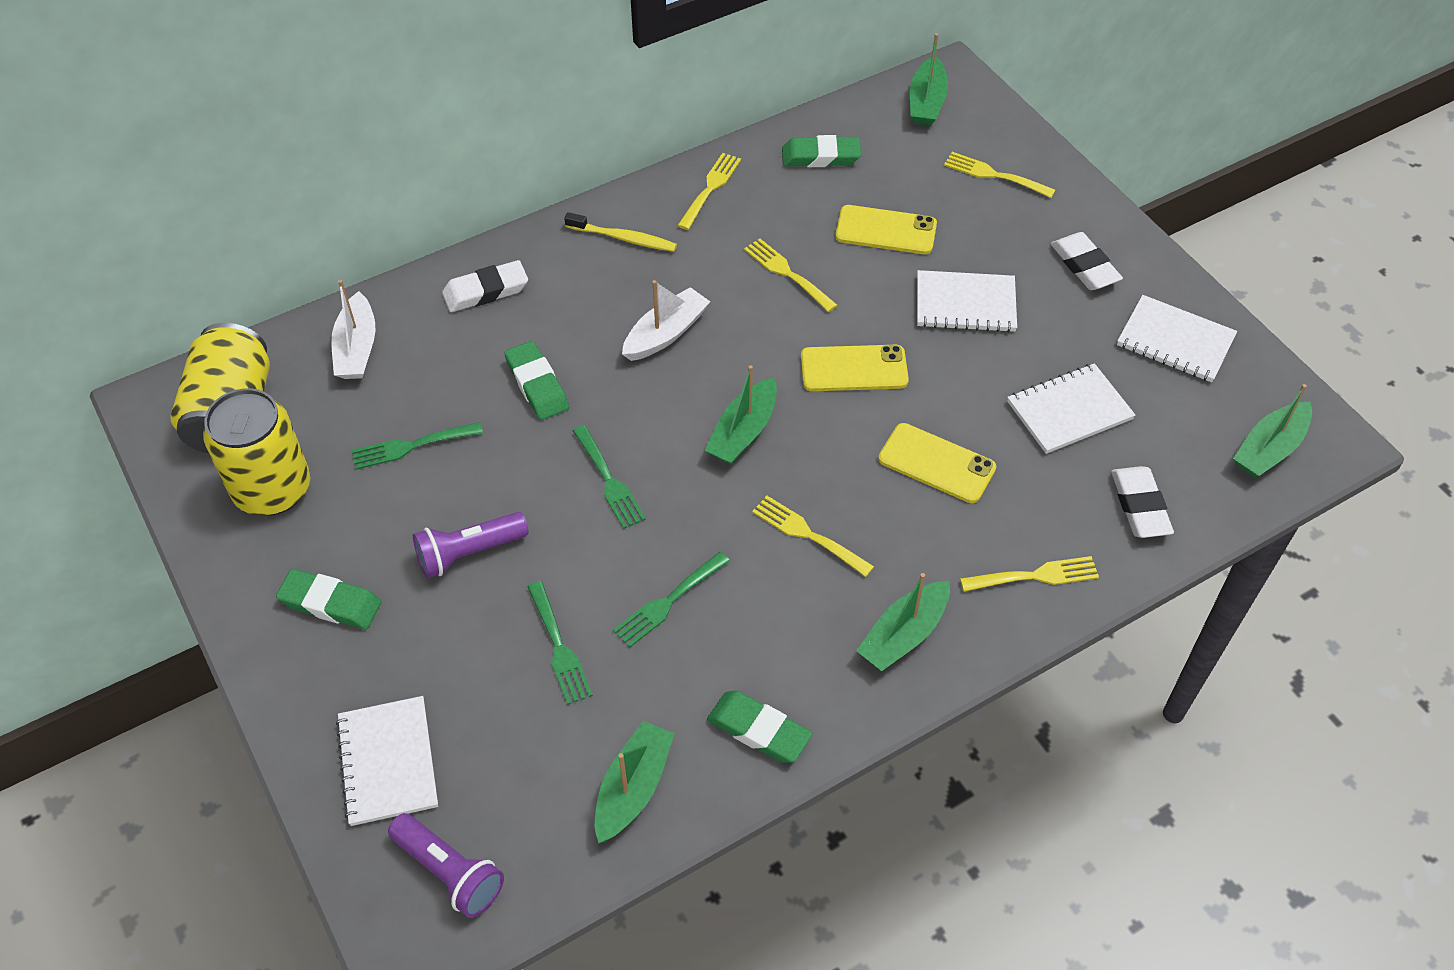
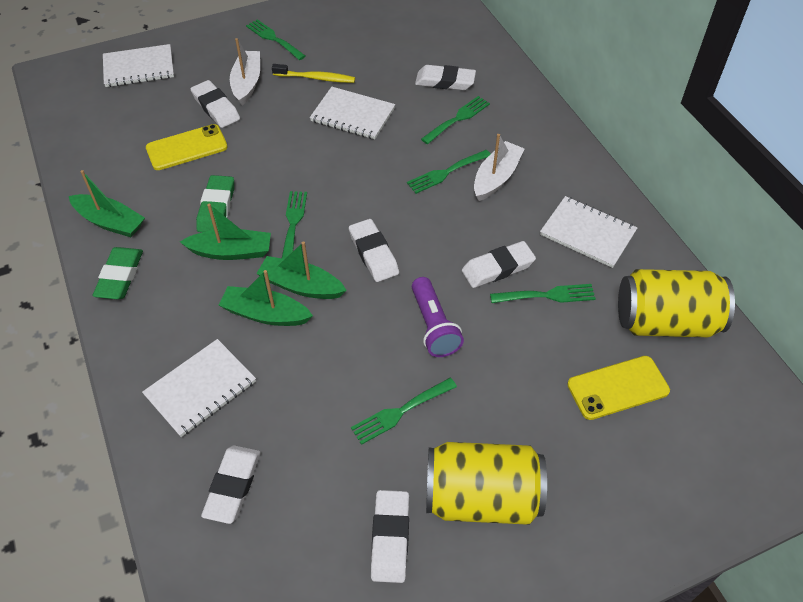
green boat: [595,721,674,843] [704,365,777,464] [856,573,950,671] [910,33,948,126] [1233,384,1312,478] = 5 -> [69,170,145,237] [180,204,271,260] [219,270,313,326] [256,241,347,299] = 4
green eraser: [276,569,381,629] [505,341,569,420] [707,690,813,763] [782,135,861,167] = 4 -> [93,247,143,299] [196,175,234,232] = 2
green fork: [352,422,483,470] [527,581,593,705] [573,425,646,529] [613,552,730,647] = 4 -> [246,19,306,60] [282,191,307,259] [351,378,457,445] [407,150,490,194] [421,96,490,144] [490,284,596,303] = 6
purple flashlight: [388,813,504,918] [413,512,529,578] = 2 -> [412,277,464,357] = 1
white eraser: [442,260,528,312] [1051,232,1123,290] [1111,466,1174,538] = 3 -> [191,80,240,128] [201,446,261,524] [349,219,399,282] [371,490,409,583] [415,65,476,90] [462,241,536,288] = 6
yellow fork: [677,153,741,230] [744,238,838,312] [752,496,874,577] [944,152,1055,198] [960,556,1099,592] = 5 -> none = 0
yellow phone: [801,345,909,391] [835,205,937,254] [878,423,997,503] = 3 -> [146,124,228,170] [567,356,670,420] = 2

